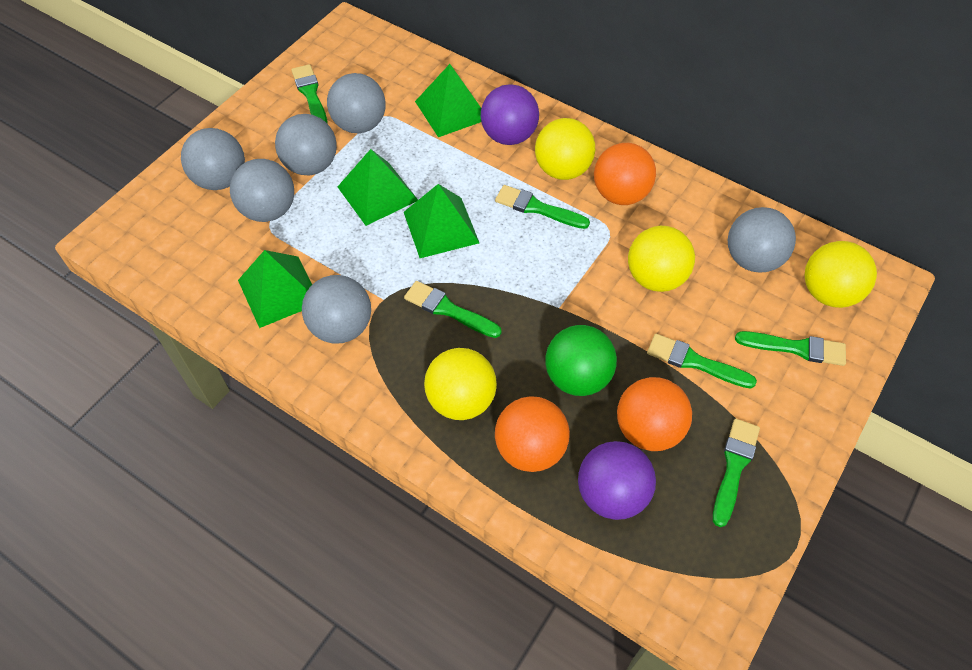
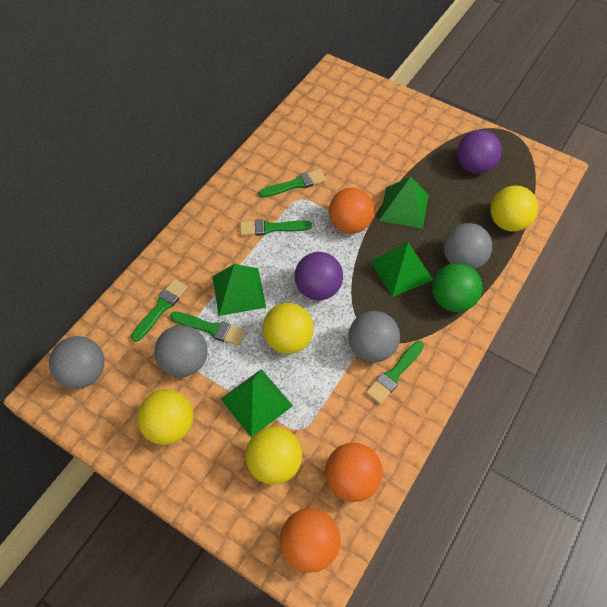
green brush: [291,64,328,124] [404,281,501,338] [495,185,590,229] [647,334,757,389] [713,419,760,527] [735,331,846,366] = 6 -> [131,279,188,342] [170,311,245,346] [240,219,312,236] [259,169,326,198] [366,341,424,404] = 5
grey ball: [181,128,245,190] [230,159,294,222] [275,114,337,175] [302,275,371,344] [327,73,386,133] [728,207,796,273] = 6 -> [49,336,105,389] [154,325,207,377] [348,311,400,362] [444,223,492,269] = 4

